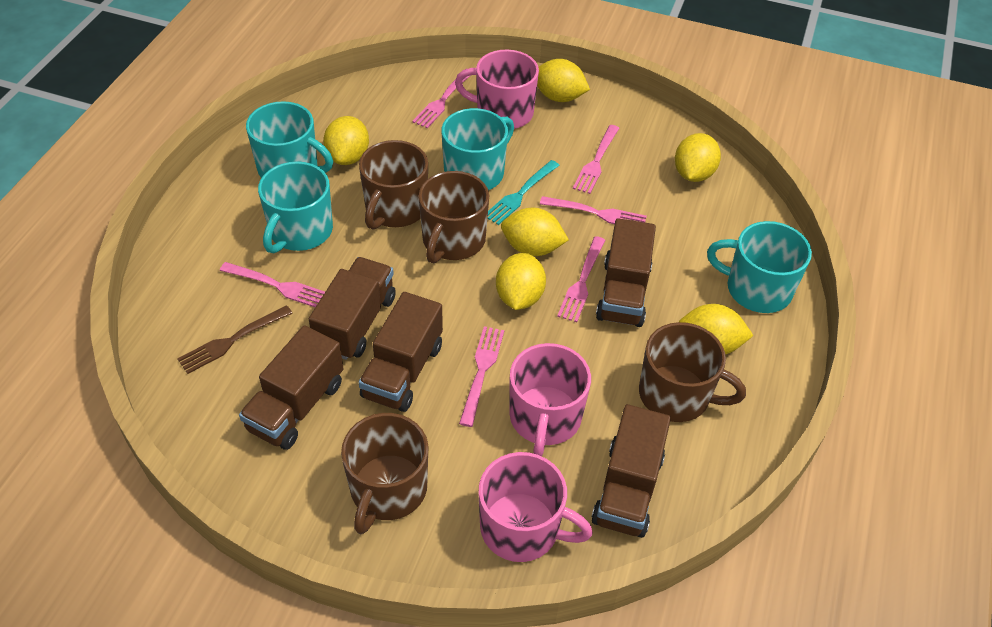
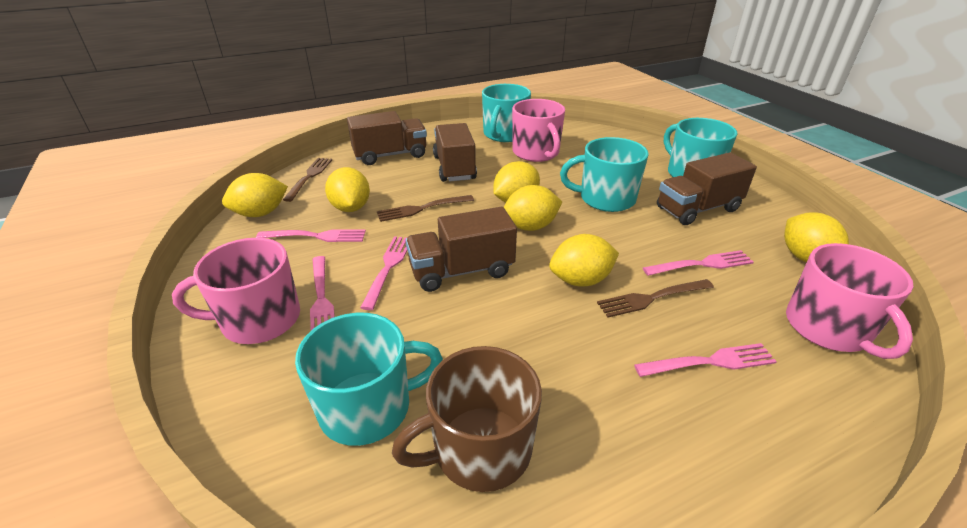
brown fork: [177,305,293,374] = 1 -> [283,158,332,202] [377,195,474,222] [597,279,714,318] = 3
brown mug: [341,413,428,534] [359,140,428,230] [418,171,489,263] [639,322,746,422] = 4 -> [392,346,542,492] = 1
brown truck: [239,325,344,450] [309,257,396,360] [359,292,443,412] [592,404,671,538] [596,218,656,327] = 5 -> [347,111,427,165] [405,207,517,292] [433,123,477,182] [657,152,757,225] = 4
pink fork: [220,262,325,307] [412,76,470,128] [459,326,504,427] [540,196,647,224] [557,236,605,322] [573,125,619,194] = 6 -> [256,229,366,242] [310,256,335,330] [360,236,407,310] [634,343,777,377] [643,250,754,276] = 5
turquoise fork: [488,160,560,225] = 1 -> none = 0

